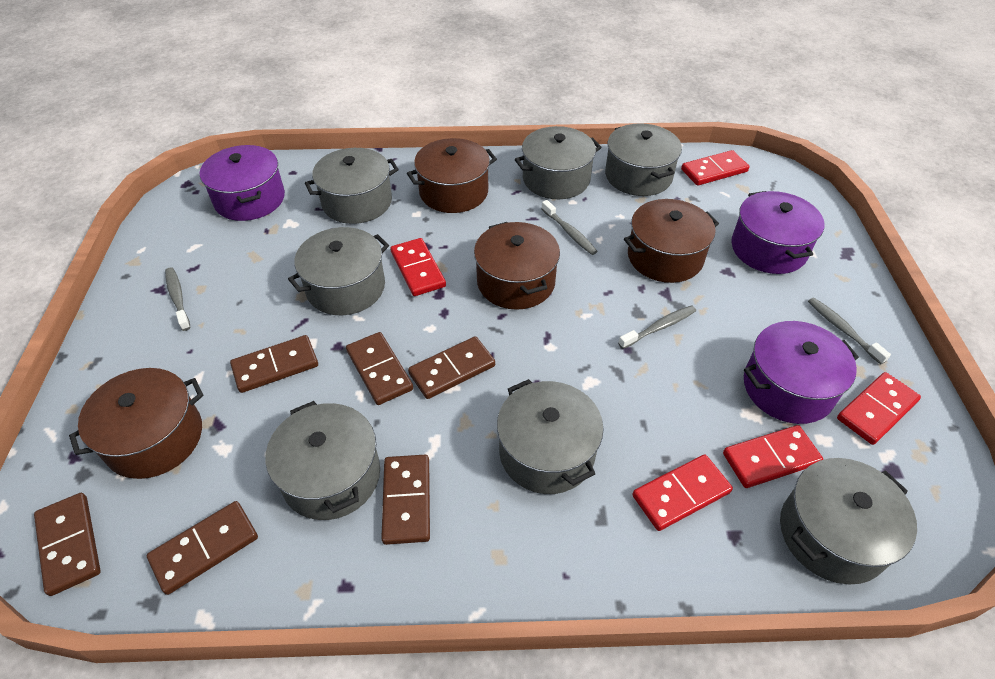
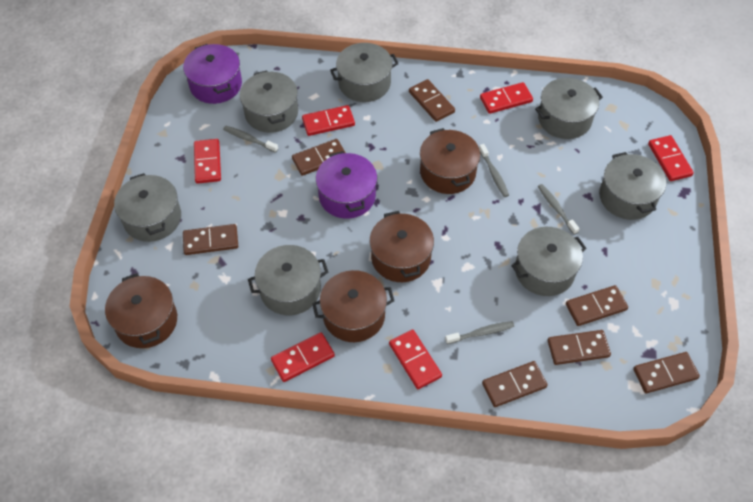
brown domino: [34,493,101,596] [147,501,258,595] [230,335,318,393] [346,332,413,405] [381,455,430,545] [408,336,495,399] = 6 -> [183,224,238,255] [292,139,346,176] [409,79,455,122] [482,361,547,407] [547,330,611,365] [566,285,628,326] [633,352,700,393] = 7
purple pot: [200,145,285,221] [731,191,825,274] [744,321,859,424] = 3 -> [183,44,242,104] [316,151,377,219] = 2
red domino: [390,238,446,296] [632,454,733,531] [681,150,749,186] [723,425,823,488] [837,372,921,445] = 5 -> [194,139,221,184] [271,332,335,382] [302,105,355,136] [389,329,442,389] [480,82,533,114] [648,135,694,181] = 6

